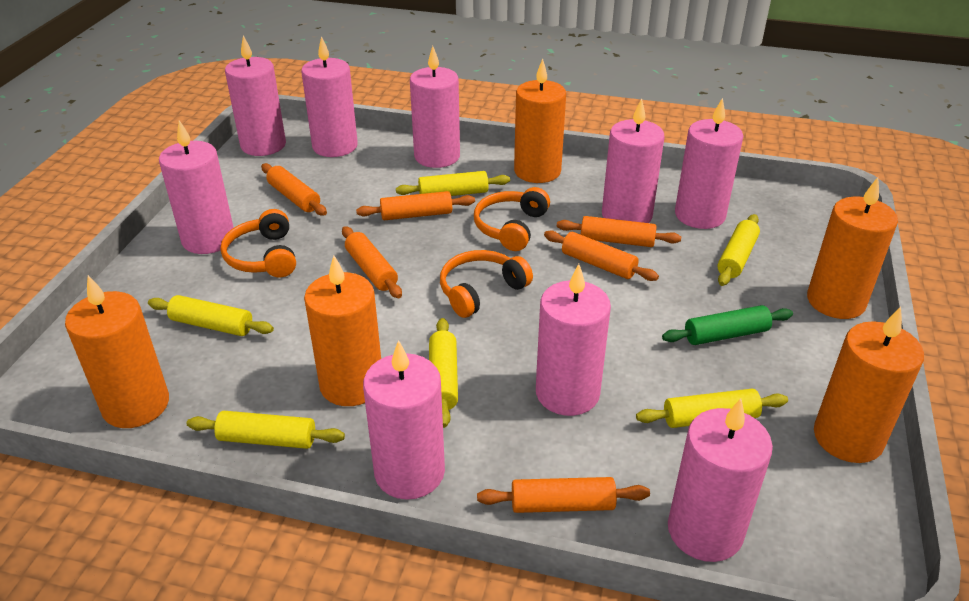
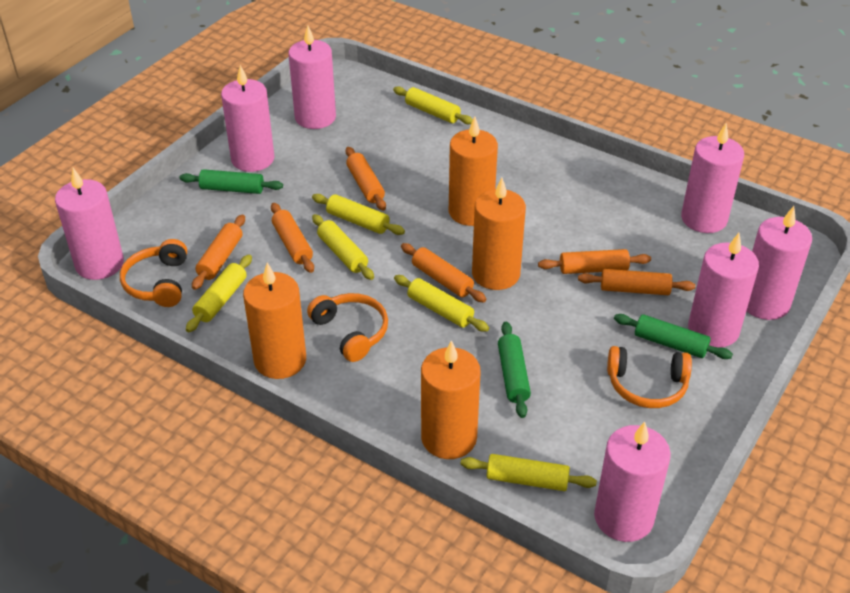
green rolling pin: [662,305,793,345] = 1 -> [180,169,283,194] [498,322,531,418] [614,314,733,359] = 3
orange candle: [65,275,169,428] [304,256,381,406] [514,59,566,183] [807,177,898,319] [814,307,924,463] = 5 -> [243,263,306,379] [421,340,481,459] [449,116,498,226] [472,178,526,290] = 4
pink candle: [159,120,234,254] [225,36,286,156] [301,36,358,157] [363,340,445,500] [410,46,460,168] [536,264,611,416] [602,98,665,223] [668,399,773,562] [675,98,743,229] = 9 -> [55,168,124,280] [221,65,274,172] [288,25,336,129] [594,422,671,542] [681,124,744,233] [688,233,759,347] [747,206,812,320] = 7

